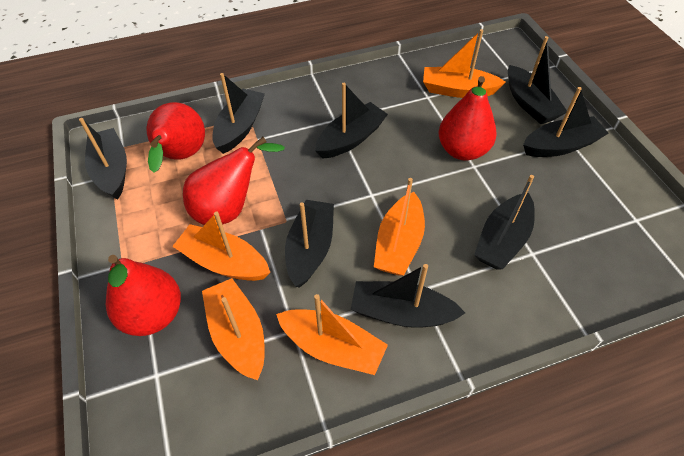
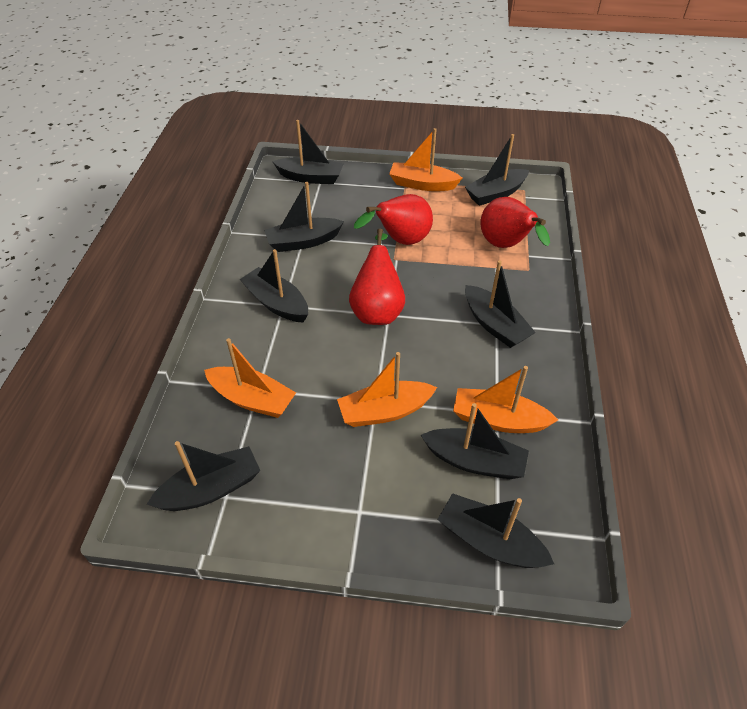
orange boat: [172,211,271,281] [202,278,265,380] [276,294,388,375] [374,178,425,276] [423,29,506,98] = 5 -> [204,338,296,418] [337,352,437,427] [389,128,462,191] [453,366,558,433] = 4
red pear: [106,255,181,336] [147,102,205,172] [183,137,285,225] [439,76,497,161] = 4 -> [349,229,405,325] [354,194,433,245] [481,197,550,248] = 3

